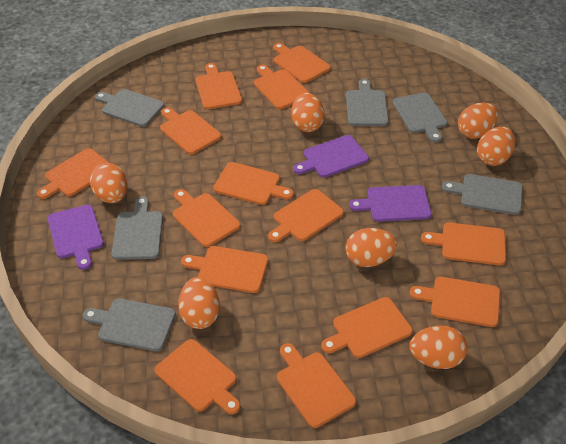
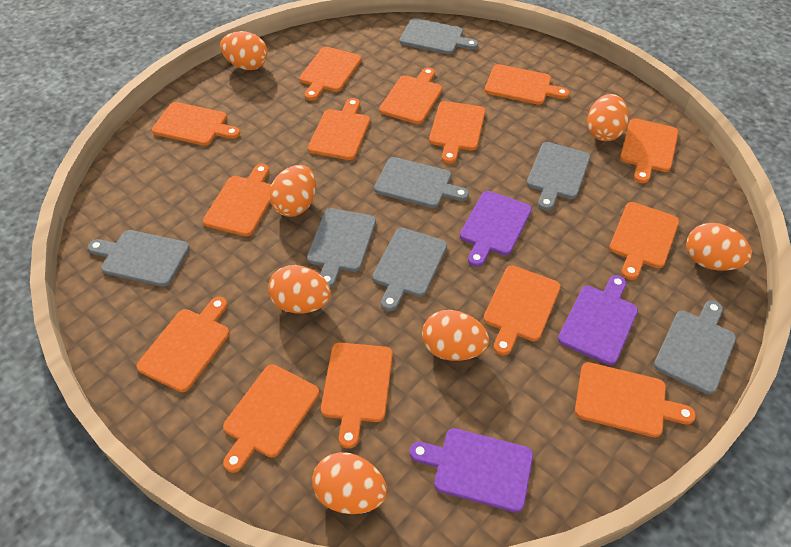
grey cutting board: [83,298,176,351] [95,89,164,127] [112,196,163,260] [346,79,389,126] [392,92,447,143] [442,174,523,215] = 6 -> [88,230,190,287] [307,208,376,288] [372,228,447,311] [374,157,469,208] [399,18,478,54] [527,142,590,211] [654,300,736,395] = 7

